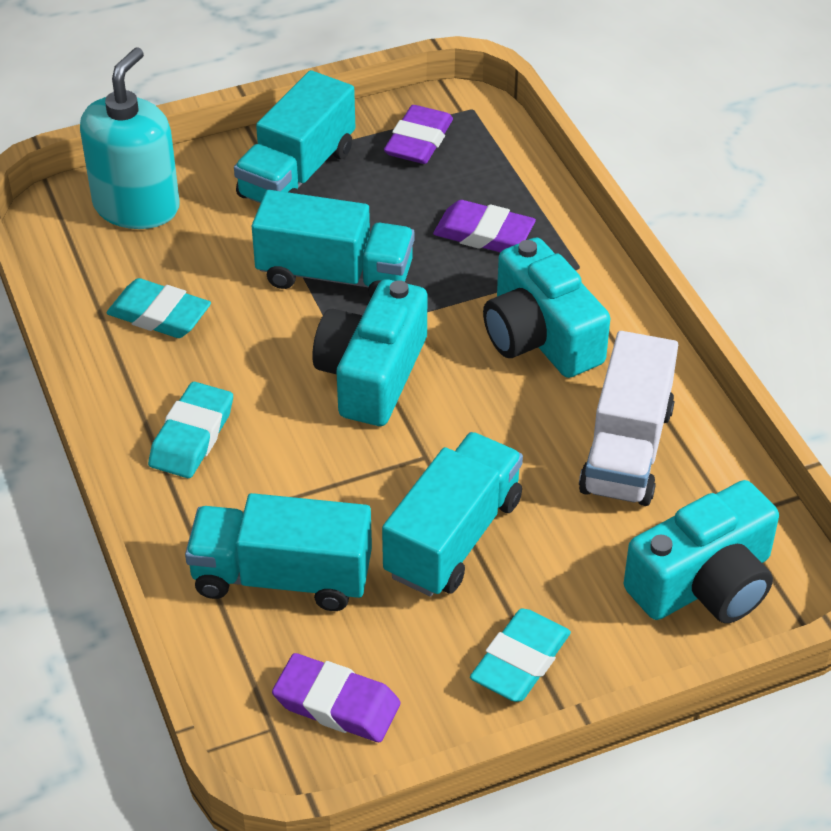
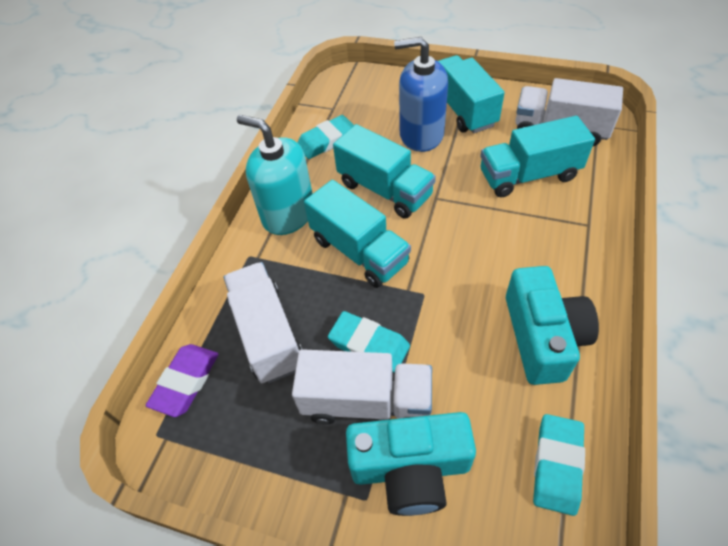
blue soap dispenser: none = 0 -> [394,37,448,152] = 1
purple eraser: [272,653,400,742] [384,105,453,164] [433,200,536,252] = 3 -> [145,344,219,417] = 1
turquoise camera: [312,279,427,426] [483,237,610,378] [624,480,779,623] = 3 -> [346,412,476,516] [506,266,599,385] = 2
white truck: [579,331,678,506] = 1 -> [224,262,302,383] [292,349,432,425] [515,78,623,146] = 3

